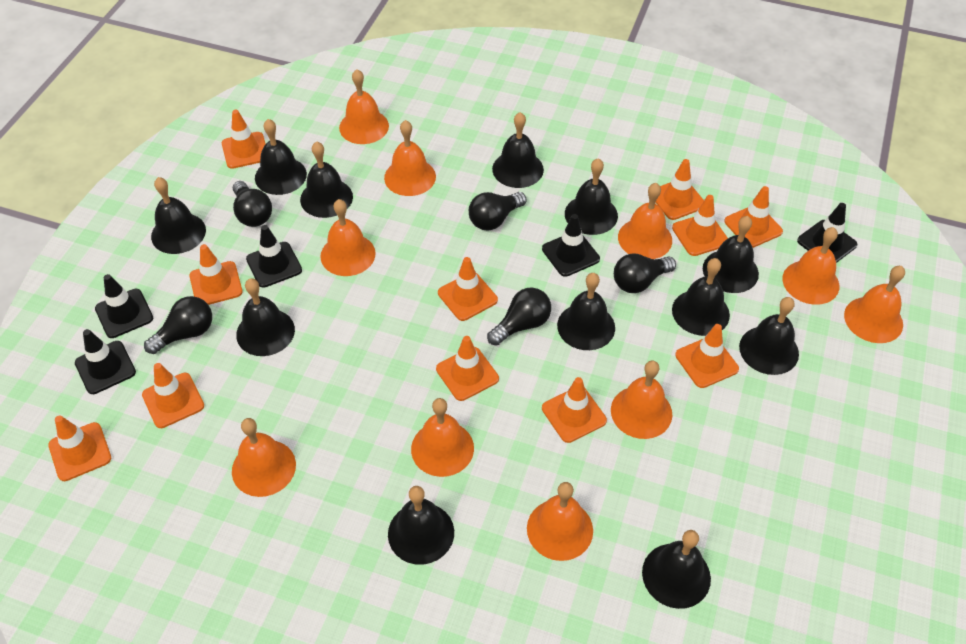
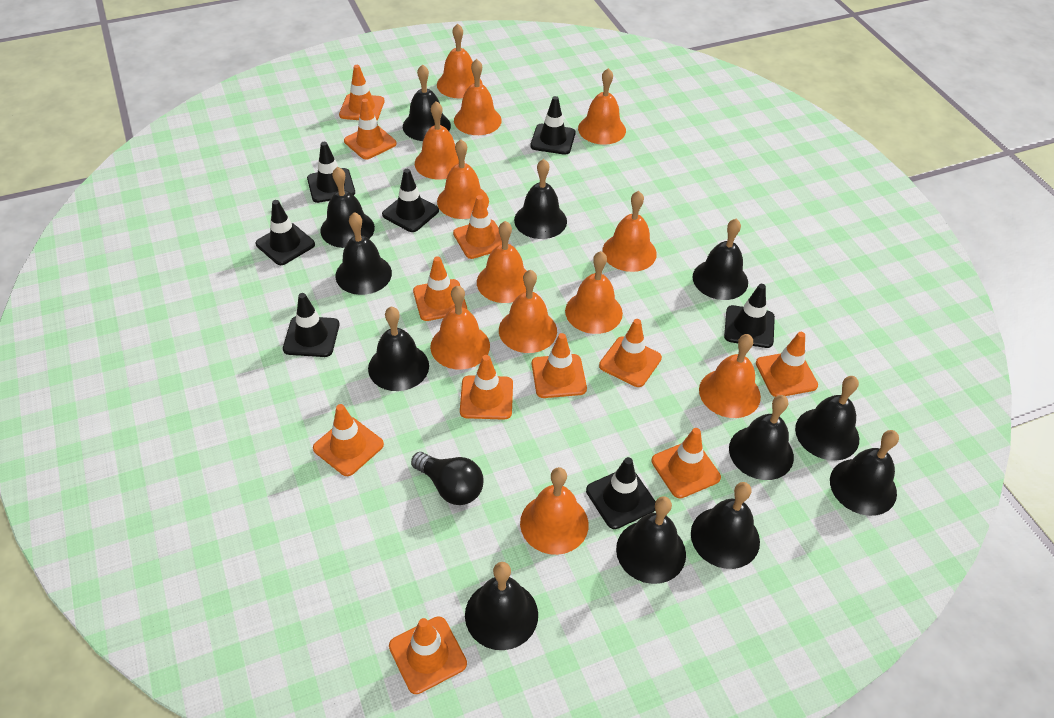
black light bulb: [144,296,212,354] [233,181,272,227] [469,192,527,230] [487,287,551,346] [614,254,676,293] = 5 -> [411,452,483,505] = 1
black traffic cone: [75,329,136,394] [95,274,153,338] [246,225,302,288] [542,214,600,277] [797,203,857,263] = 5 -> [256,200,315,265] [283,293,339,357] [307,142,355,203] [382,169,439,232] [530,96,576,155] [586,457,656,529] [724,284,775,348] = 7
orange bell: [232,418,296,497] [320,199,376,276] [339,69,389,144] [384,120,436,196] [411,398,474,477] [527,482,593,561] [611,360,672,439] [618,183,672,259] [783,227,839,305] [844,266,905,343] = 10 -> [415,101,459,179] [430,285,490,370] [437,23,483,99] [437,140,489,219] [454,59,502,135] [477,221,527,303] [499,270,557,353] [520,467,589,555] [565,251,623,334] [578,68,626,145] [602,191,657,272] [699,334,761,418] = 12

